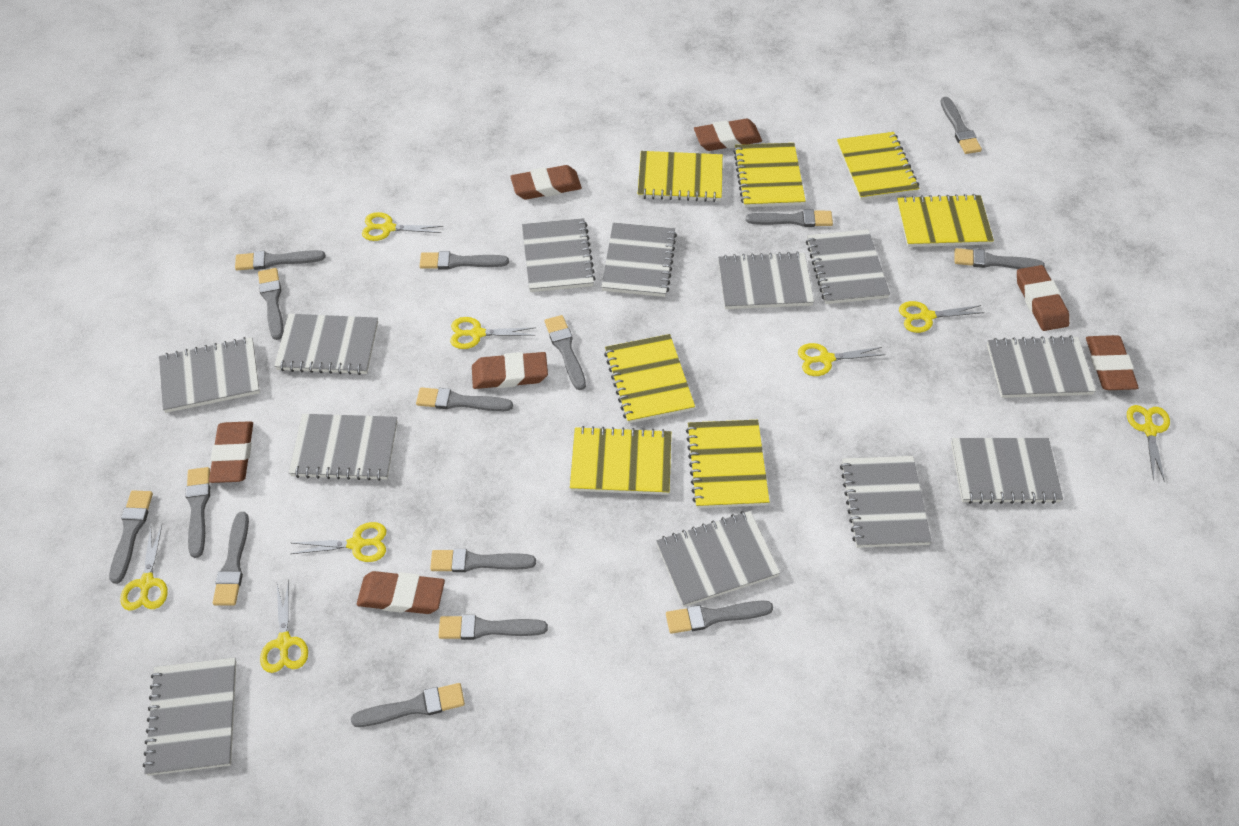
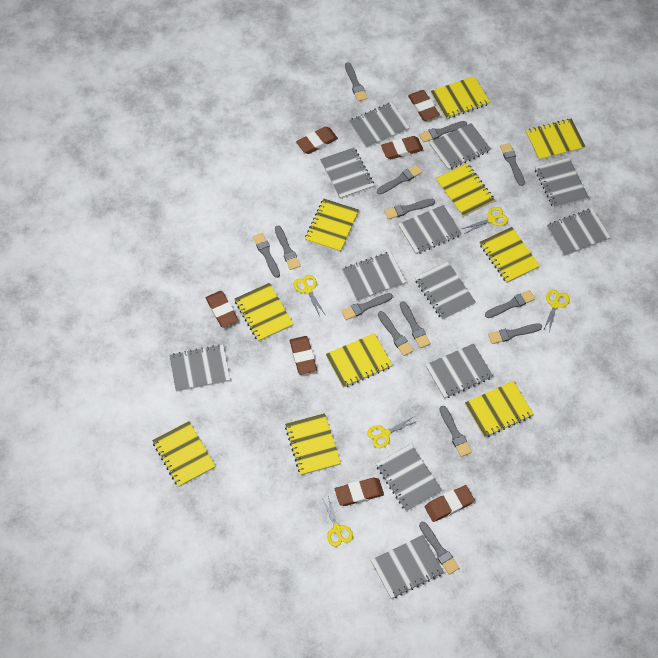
grey brush: [109,490,153,584] [185,467,210,558] [213,512,249,605] [235,250,325,270] [258,268,284,340] [351,683,465,727] [416,387,513,411] [420,251,509,269] [430,549,536,572] [439,615,548,640] [545,315,586,390] [666,601,773,634] [746,209,833,227] [940,97,982,154] [954,248,1045,269] = 15 -> [253,233,280,278] [275,226,300,270] [341,293,393,320] [345,62,367,101] [377,165,422,194] [378,311,414,356] [384,199,435,219] [400,301,430,348] [419,121,467,143] [419,522,459,575] [439,406,472,457] [485,290,535,318] [488,324,542,344] [500,143,525,186] = 14
yellow notebook: [570,426,671,495] [604,334,695,424] [638,151,723,202] [686,420,770,508] [733,143,806,207] [837,132,920,200] [897,194,994,247] = 7 -> [152,421,216,487] [234,283,293,342] [285,413,341,475] [305,199,359,252] [326,333,392,388] [430,76,490,119] [436,163,495,217] [465,381,534,438] [479,227,540,283] [526,118,586,160] = 10
yellow scissors: [120,525,168,611] [260,580,308,673] [291,522,386,562] [362,212,443,241] [450,317,536,349] [798,343,885,376] [899,301,985,333] [1127,405,1170,482] = 8 -> [294,275,325,316] [322,496,353,547] [367,416,417,448] [462,207,508,234] [543,289,570,332] = 5

